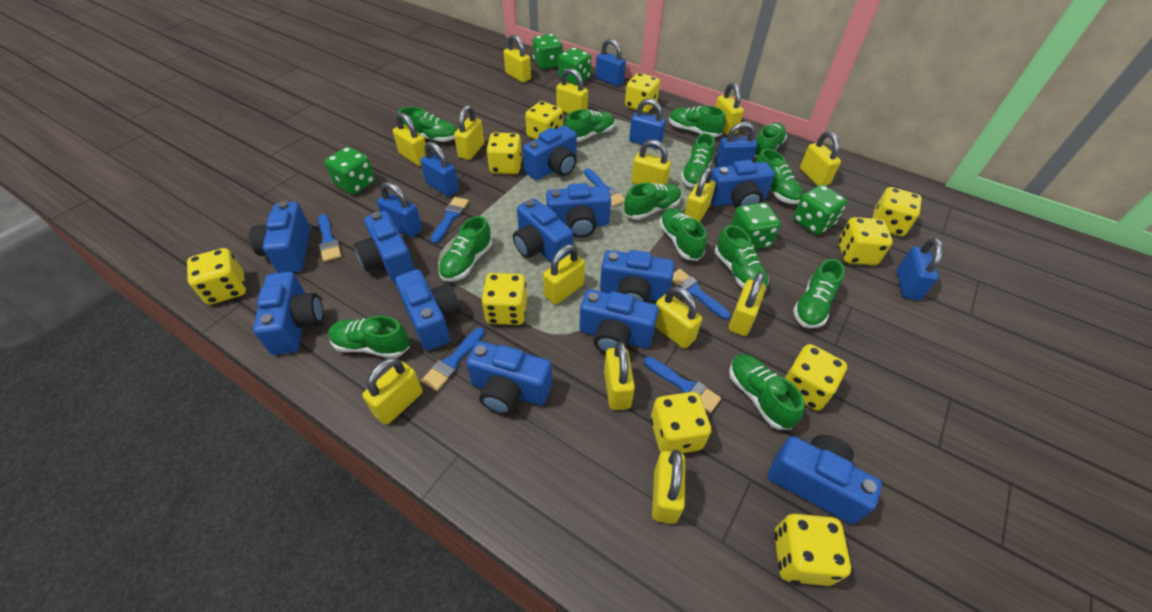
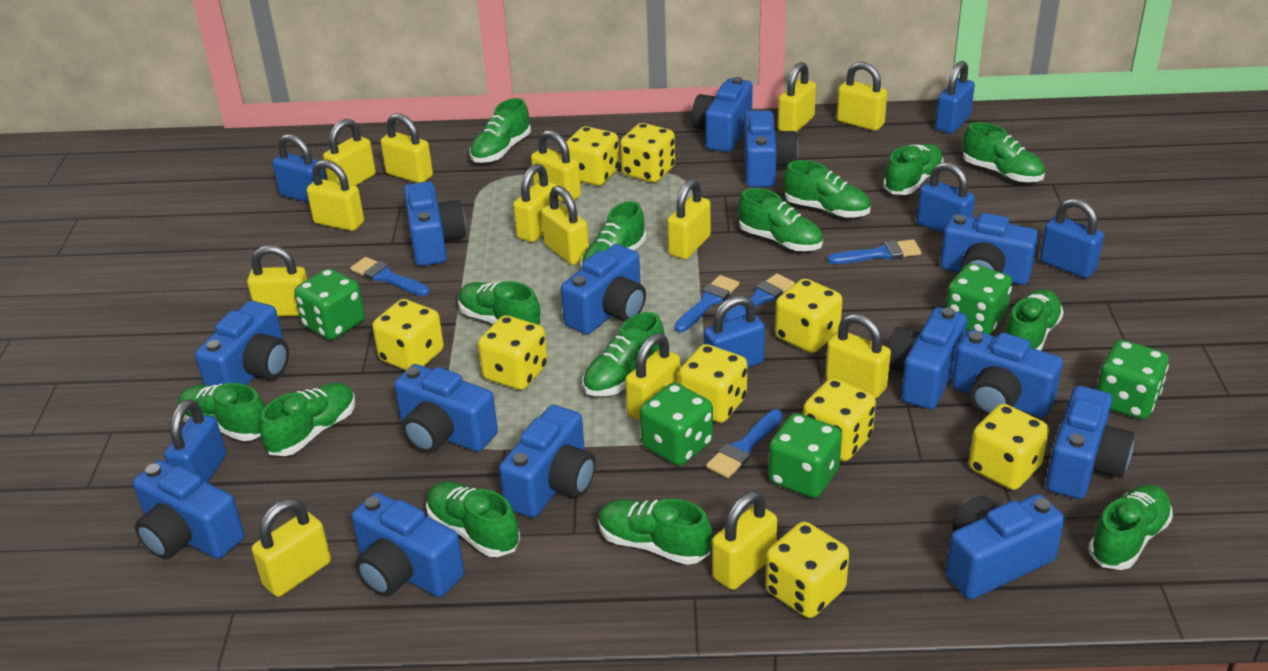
blue brush: [318,214,341,262] [421,327,485,391] [430,197,469,244] [584,168,625,207] [644,357,721,413] [672,269,731,320] = 6 -> [350,257,429,296] [674,275,739,332] [706,410,783,478] [723,273,795,322] [827,239,921,264] = 5
blue camera: [249,201,310,273] [253,272,324,355] [354,211,415,283] [395,269,460,351] [466,341,552,415] [513,198,573,262] [523,126,577,180] [546,183,611,238] [579,289,659,354] [600,250,674,302] [711,160,775,207] [768,435,882,524] = 12 -> [133,460,244,559] [195,301,289,386] [351,492,464,597] [394,364,498,453] [403,181,466,266] [499,405,596,518] [561,244,646,335] [692,77,753,152] [744,110,798,187] [887,307,967,409] [940,213,1039,285] [946,494,1065,599] [952,330,1063,418] [1046,386,1134,499] = 14
green shoe: [328,316,410,358] [398,107,457,142] [438,216,492,282] [565,109,615,142] [624,183,681,220] [659,208,707,261] [669,105,726,137] [681,133,715,187] [715,225,769,288] [729,354,805,430] [754,123,787,158] [755,149,803,204] [793,259,845,328] = 13 -> [178,383,265,441] [260,383,355,456] [426,481,520,557] [458,281,541,325] [469,98,531,163] [581,201,646,269] [583,312,664,396] [598,499,712,565] [738,188,823,251] [783,160,871,218] [883,144,944,195] [963,122,1045,182] [1006,289,1064,351] [1088,485,1173,570] = 14
yellow dice: [187,248,246,305] [481,273,527,325] [486,132,522,174] [525,101,563,139] [625,73,660,113] [650,392,711,453] [774,514,851,586] [785,344,847,411] [838,217,893,265] [872,187,922,236] = 10 -> [372,299,444,370] [478,315,548,390] [566,126,620,186] [620,123,675,183] [679,344,747,423] [765,522,849,618] [775,279,842,353] [803,378,876,461] [969,404,1049,490] = 9

